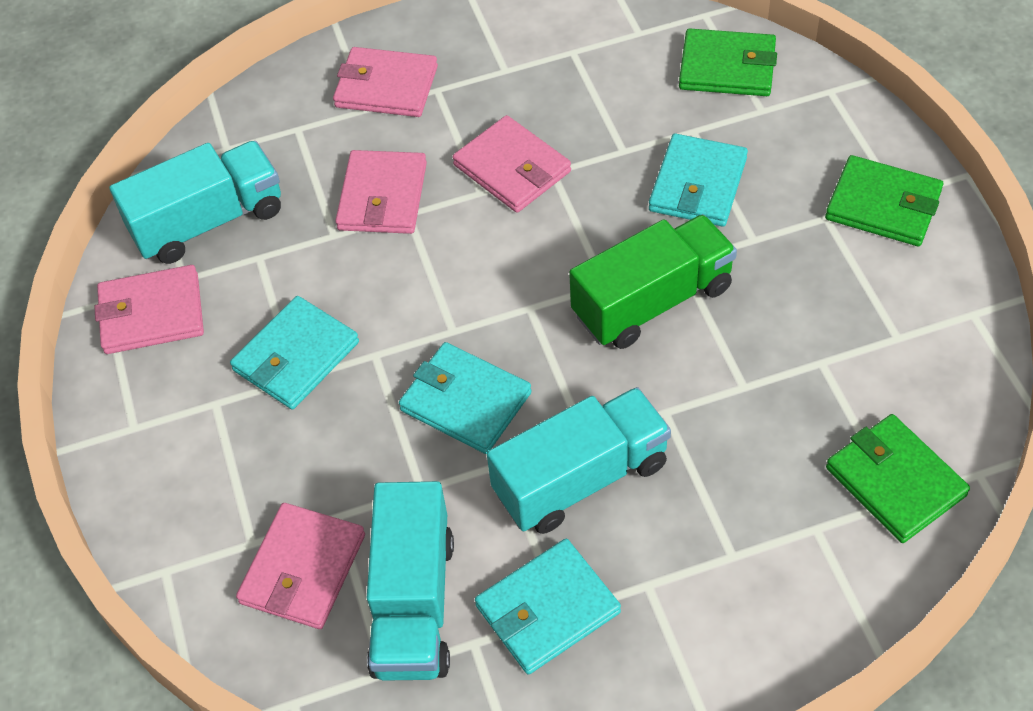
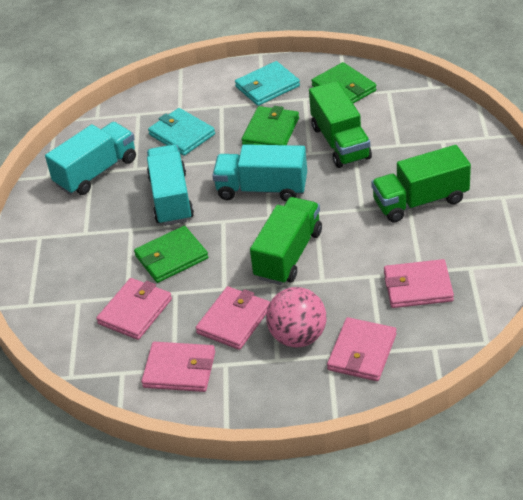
green truck: [569,214,737,349] = 1 -> [250,197,322,285] [309,81,372,168] [371,145,471,223] = 3
pink ball: none = 0 -> [266,287,326,348] = 1
turquoise wallet: [230,296,359,410] [399,342,532,454] [475,539,621,675] [649,134,748,227] = 4 -> [148,108,215,156] [235,61,300,106] = 2

